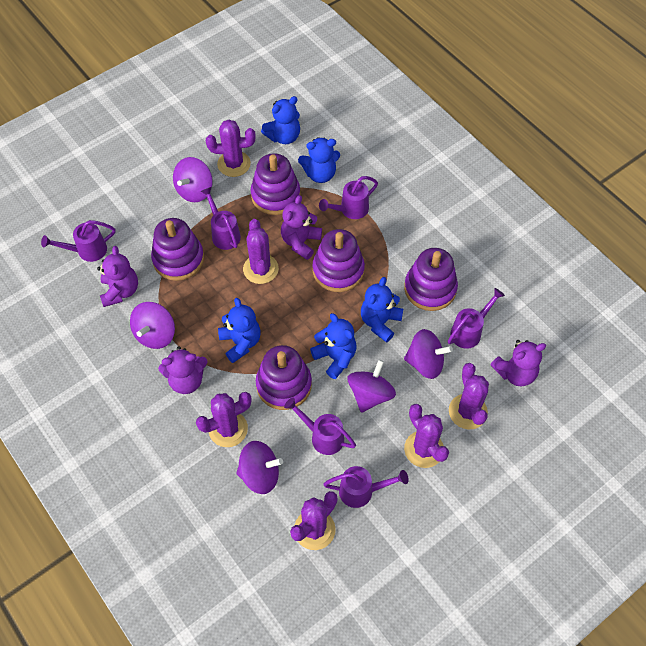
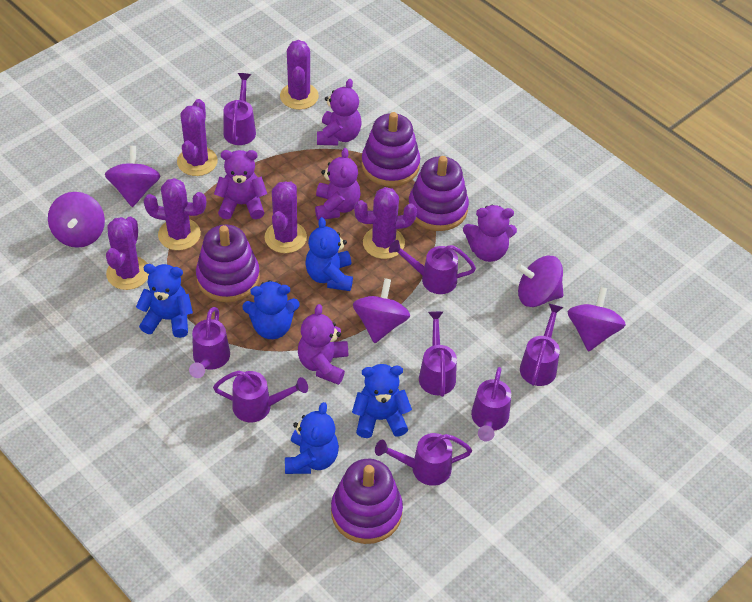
purple stacking toy: [151,218,204,281] [250,153,300,215] [256,345,312,410] [313,229,365,292] [404,248,458,311] = 5 -> [196,225,260,302] [331,459,403,544] [361,112,420,187] [408,156,469,231] = 4
purple teddy bear: [97,246,138,307] [158,346,208,394] [281,195,322,260] [490,340,546,386] = 4 -> [214,150,267,219] [298,304,348,385] [315,148,361,220] [317,79,362,145] [463,205,517,262] = 5
purple watering can: [41,220,116,262] [201,187,241,250] [284,397,356,455] [319,176,378,219] [323,466,409,508] [448,288,505,349] = 6 -> [189,307,230,378] [213,371,308,422] [224,73,256,145] [375,433,472,486] [389,240,476,294] [419,311,457,397] [471,367,511,442] [520,303,564,386] = 8

